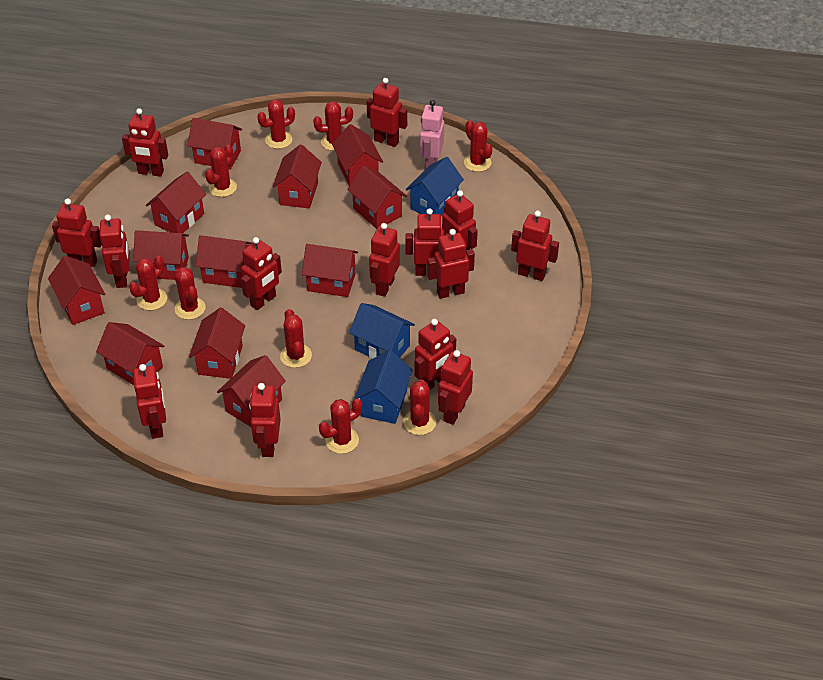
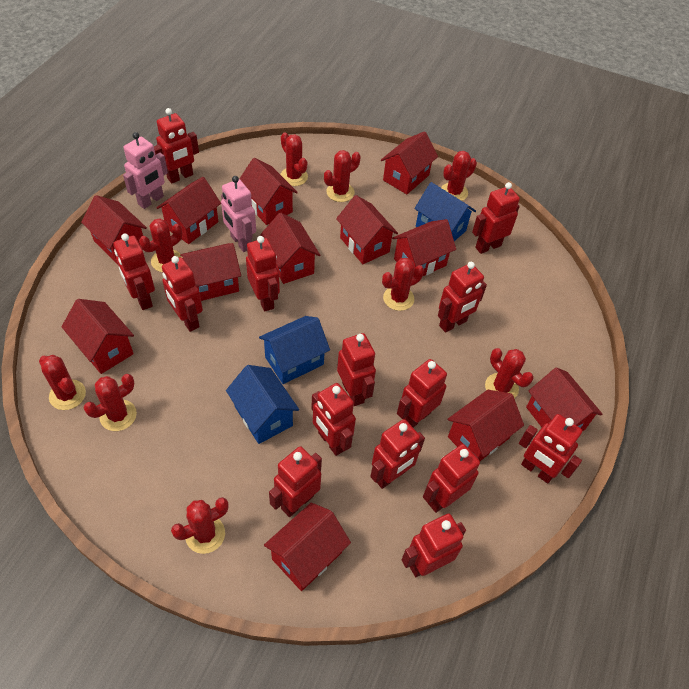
pink robot: [420,100,444,169] = 1 -> [123,132,168,209] [221,176,256,252] = 2

